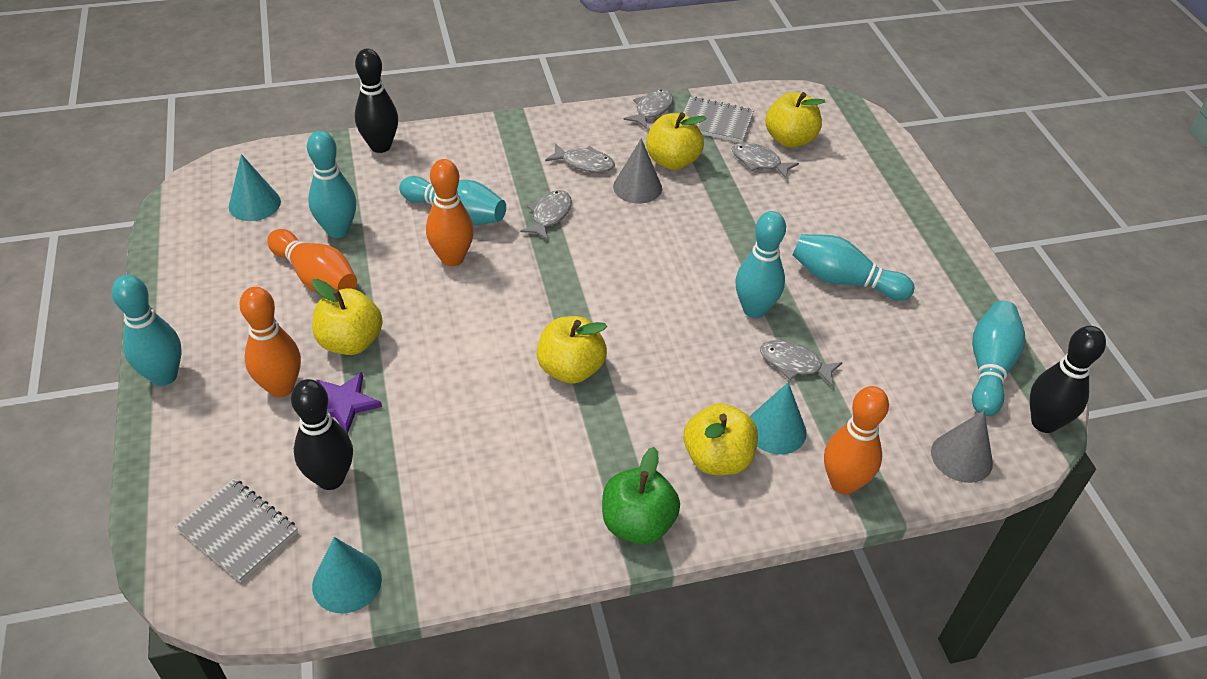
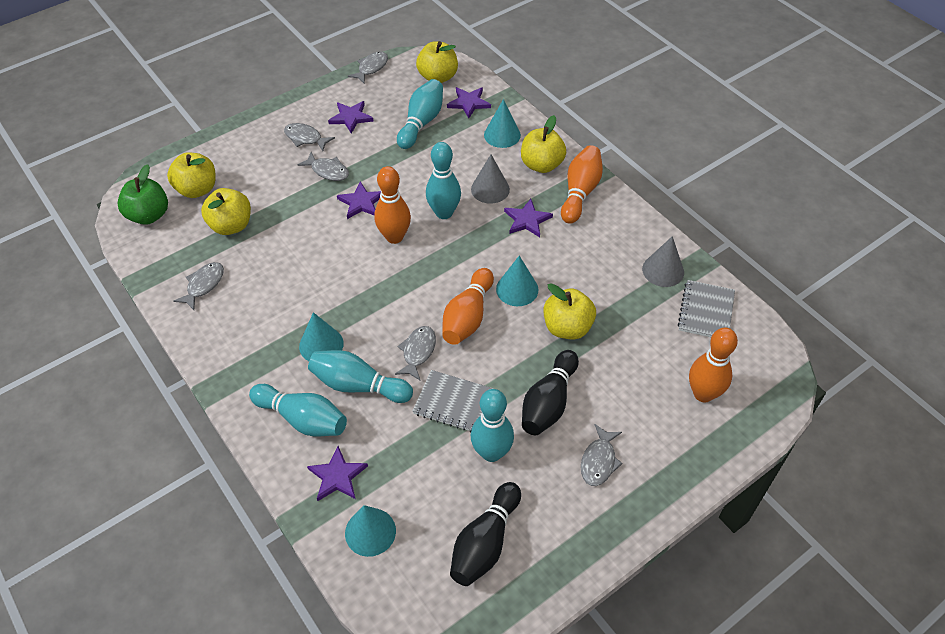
black bowling pin: [291,379,353,490] [355,49,398,153] [1030,326,1106,433] = 3 -> [450,482,521,586] [522,350,579,435] = 2
grey fish: [520,190,572,240] [545,143,615,173] [623,89,673,129] [732,142,799,179] [760,340,842,387] = 5 -> [174,262,224,310] [284,123,335,151] [298,152,349,181] [348,51,388,83] [395,326,436,380] [581,424,623,486] = 6
purple star: [317,372,382,434] = 1 -> [307,446,368,501] [328,101,373,133] [337,181,381,219] [447,87,491,118] [504,199,553,237] = 5
turquoise bowling pin: [112,275,182,386] [307,131,356,238] [399,176,506,226] [735,211,786,318] [792,234,915,301] [972,301,1026,416] = 6 -> [249,384,347,436] [308,350,413,403] [397,79,443,149] [426,142,461,219] [471,389,514,462] = 5
turquoise cone: [229,154,281,221] [312,537,382,613] [750,382,807,454] = 3 -> [299,312,344,361] [345,505,396,557] [484,99,521,148] [496,256,538,306] = 4

